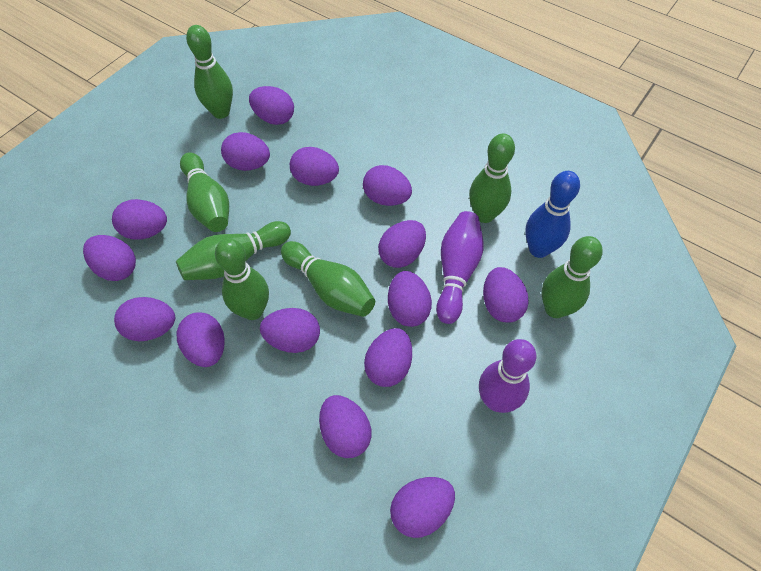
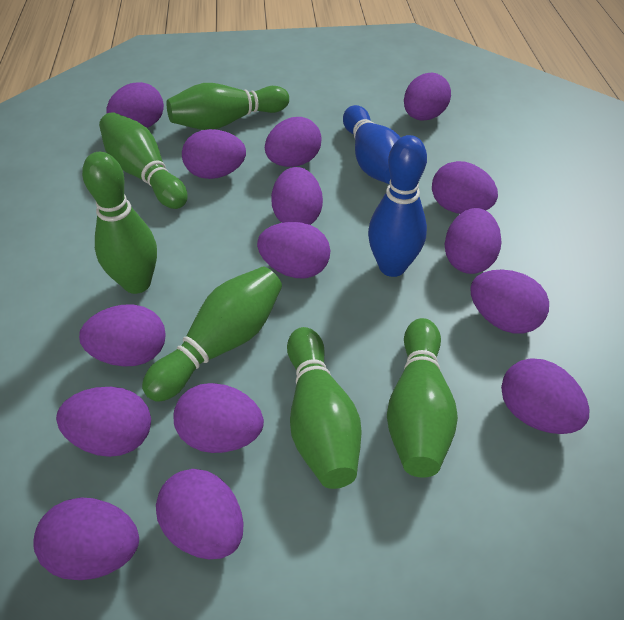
blue bowling pin: [525,171,580,258] = 1 -> [343,105,401,184] [368,135,427,277] = 2
green bowling pin: [176,221,291,280] [180,152,229,232] [186,25,233,119] [215,238,269,320] [281,241,375,317] [469,134,515,223] [541,236,603,318] = 7 -> [82,152,157,294] [99,112,188,209] [142,267,282,402] [167,83,289,130] [287,327,362,489] [387,318,458,477] = 6
purple bowling pin: [436,211,484,324] [479,339,536,413] = 2 -> none = 0

